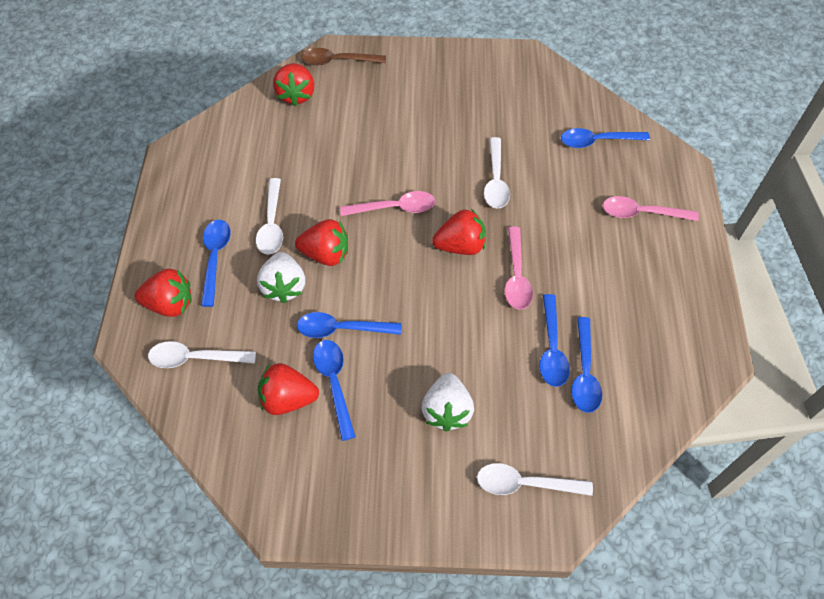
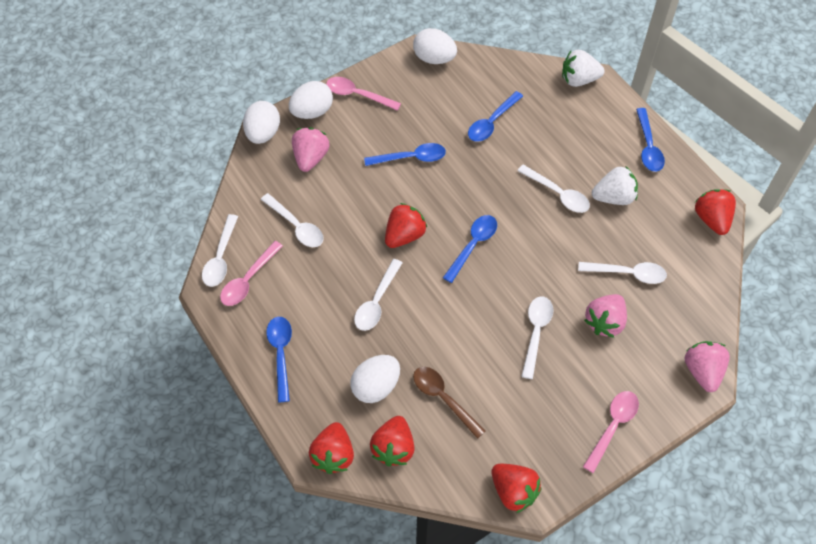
blue spoon: [201,220,231,307] [297,312,401,338] [313,340,355,441] [540,294,570,387] [561,128,650,148] [571,317,602,413] = 6 -> [266,317,292,402] [364,143,446,166] [443,215,497,283] [468,91,523,142] [636,108,665,172] = 5
pink strawberry: none = 0 -> [292,127,330,172] [584,294,627,338] [685,341,730,392] = 3
white egg: none = 0 -> [243,101,280,144] [289,81,333,119] [350,355,400,403] [413,28,457,64] = 4
white spoon: [148,341,256,368] [256,178,283,255] [477,463,593,496] [484,137,510,209] = 4 -> [202,214,238,287] [261,193,324,247] [354,259,403,331] [517,165,590,213] [521,296,554,379] [578,262,667,284] = 6

